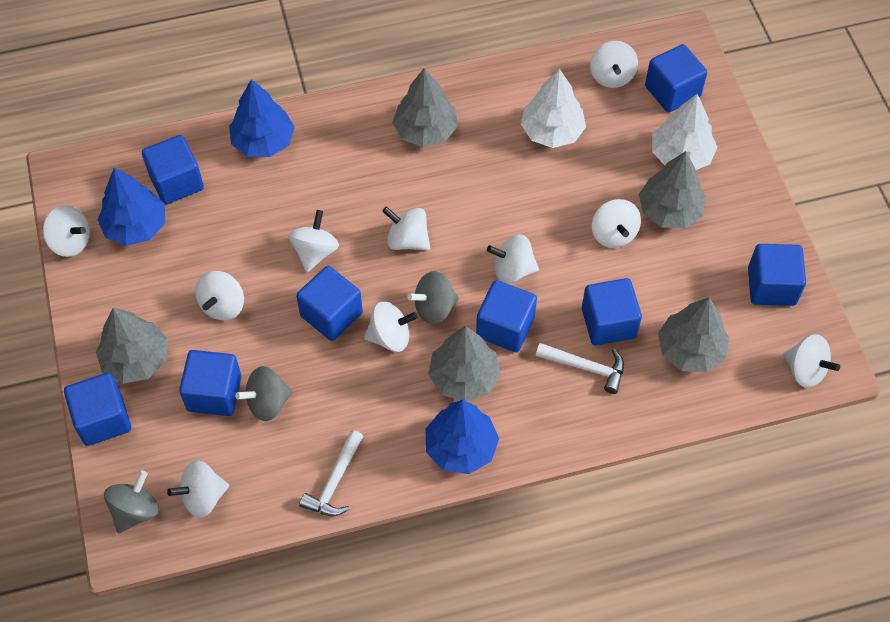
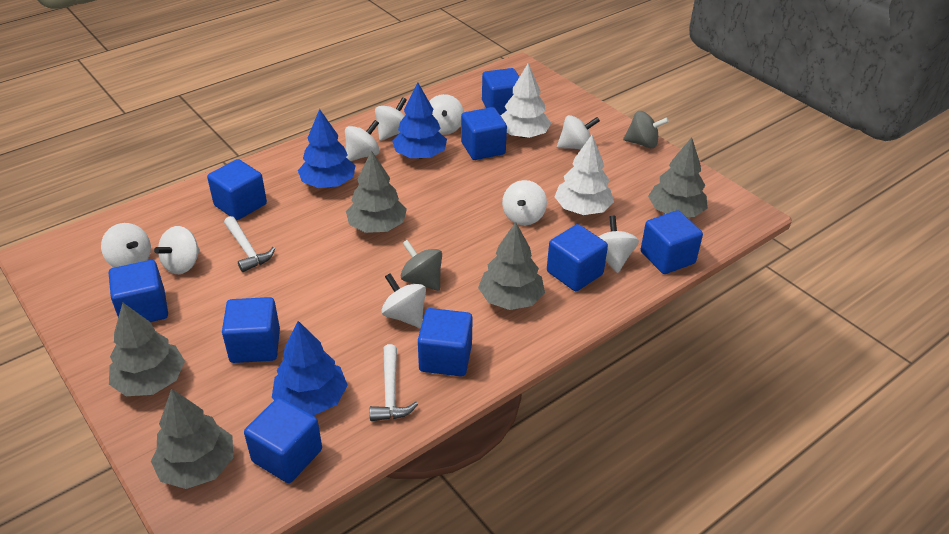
blue cube: [64,372,131,446] [142,135,204,205] [179,350,242,416] [296,266,363,341] [476,280,537,352] [582,278,642,346] [645,44,707,113] [748,244,806,306] = 8 -> [109,260,168,322] [207,159,267,220] [222,297,280,363] [244,397,322,483] [418,308,473,376] [461,107,507,160] [482,68,519,116] [547,224,608,291] [641,210,703,274] = 9
grey spinning top: [104,470,159,533] [235,366,293,421] [407,271,459,324] = 3 -> [401,240,442,291] [623,111,669,148] = 2
white spinning top: [43,205,90,257] [167,460,229,518] [195,271,244,320] [288,210,339,272] [364,302,418,352] [382,206,430,250] [487,234,539,284] [590,41,638,88] [592,199,641,248] [783,334,840,388] = 10 -> [101,223,151,267] [154,226,200,274] [345,120,380,161] [375,97,407,141] [381,273,426,328] [429,94,464,135] [502,180,547,225] [557,115,600,150] [599,216,639,273] = 9

